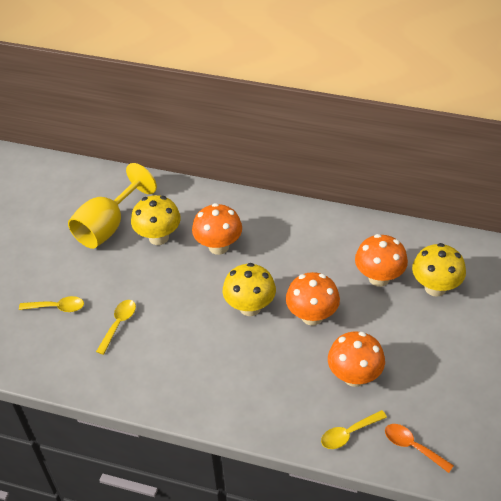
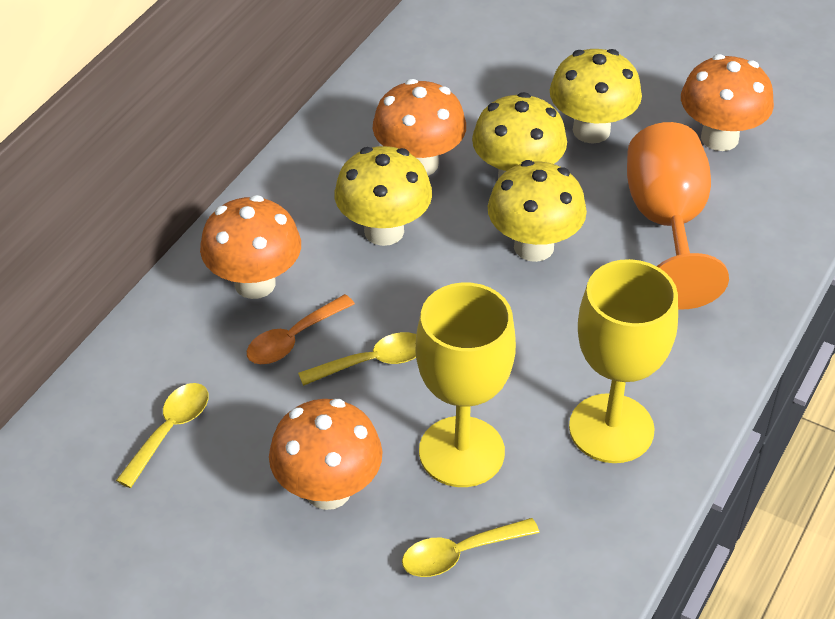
orange goblet: none = 0 -> [627,122,729,309] = 1
yellow goblet: [68,163,157,249] = 1 -> [416,282,516,487] [569,259,678,463] = 2
yellow mushroom: [131,195,181,245] [223,263,276,316] [412,243,466,297] = 3 -> [334,146,432,246] [472,92,567,179] [488,160,587,262] [550,49,642,144] = 4

